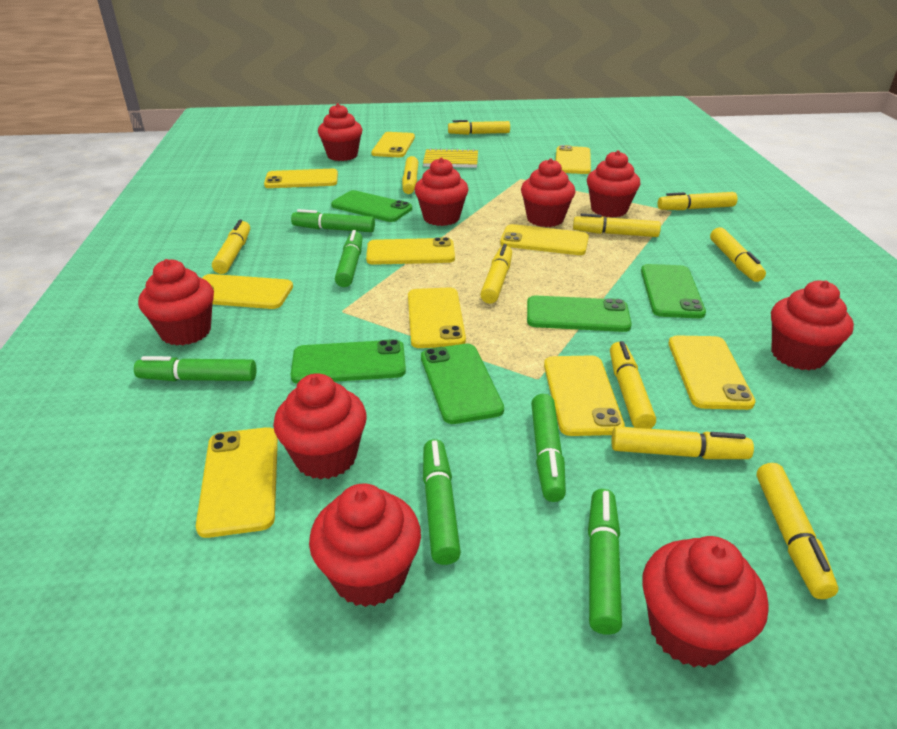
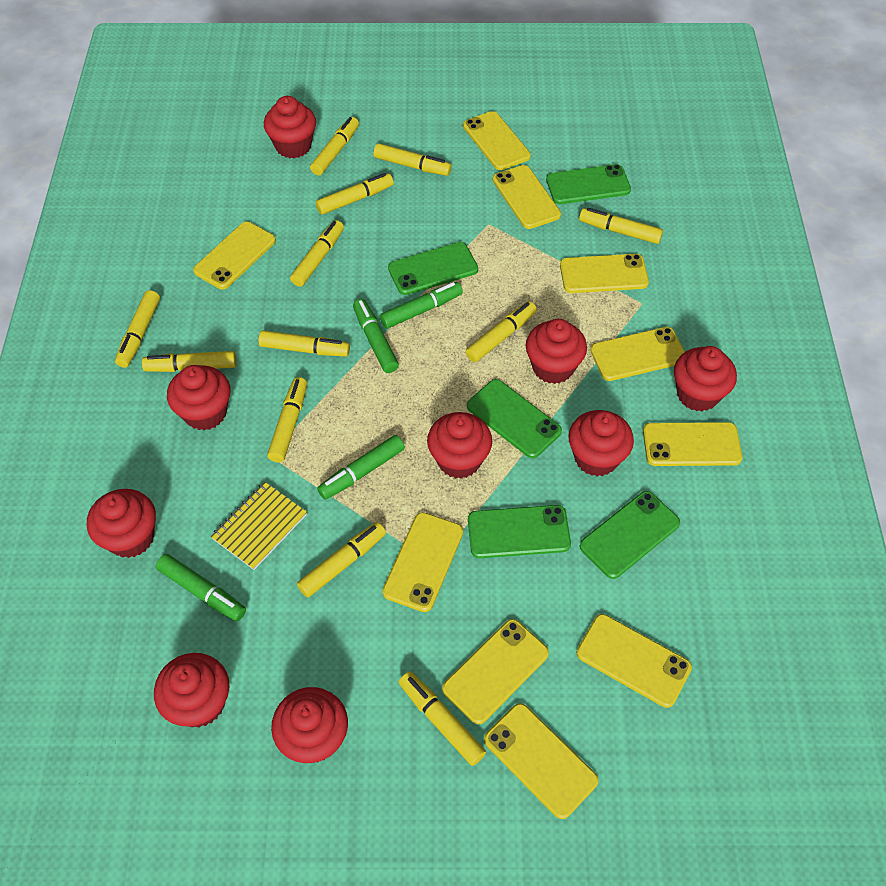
green marker: [134,356,256,381] [291,209,375,232] [335,230,362,287] [423,439,461,565] [531,394,566,502] [588,489,622,635] = 6 -> [156,554,246,621] [317,435,405,499] [353,299,399,373] [380,282,463,329] = 4
yellow marker: [212,219,250,274] [402,156,419,194] [448,120,510,135] [480,244,512,304] [573,213,661,237] [610,341,656,429] [611,426,754,459] [658,192,738,210] [710,227,766,282] [756,463,839,599] = 10 -> [115,290,160,368] [142,351,237,372] [258,330,350,357] [267,377,307,463] [290,220,344,287] [297,522,386,597] [310,117,359,176] [316,173,394,215] [374,143,452,176] [399,671,486,766] [465,301,537,362] [579,208,663,244] = 12

